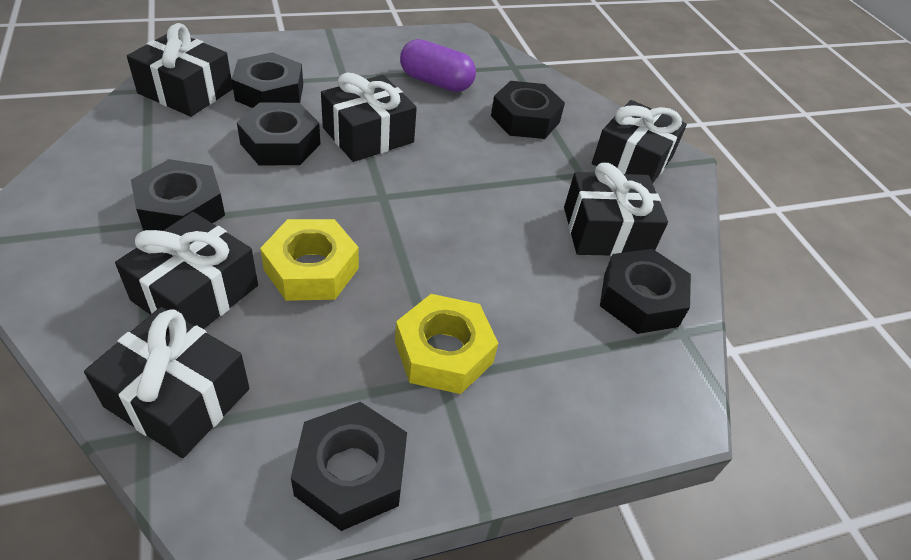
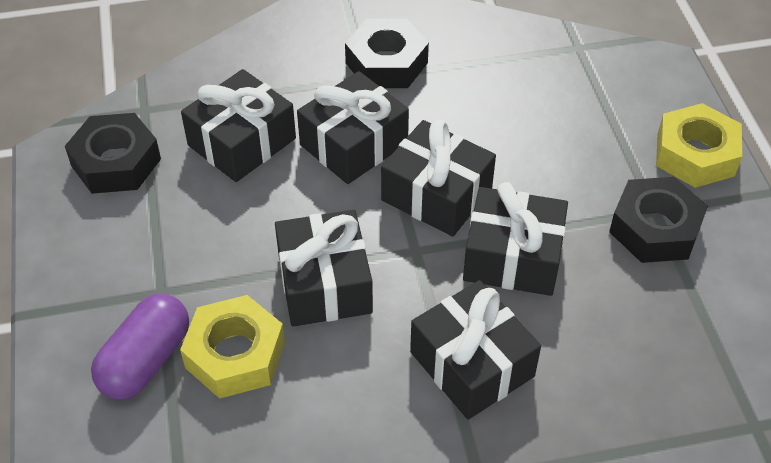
black nut: [131,159,225,231] [231,52,303,108] [237,102,320,165] [291,402,407,531] [491,81,565,139] [600,249,691,334] = 6 -> [65,113,161,194] [345,19,429,88] [609,177,708,263] = 3

